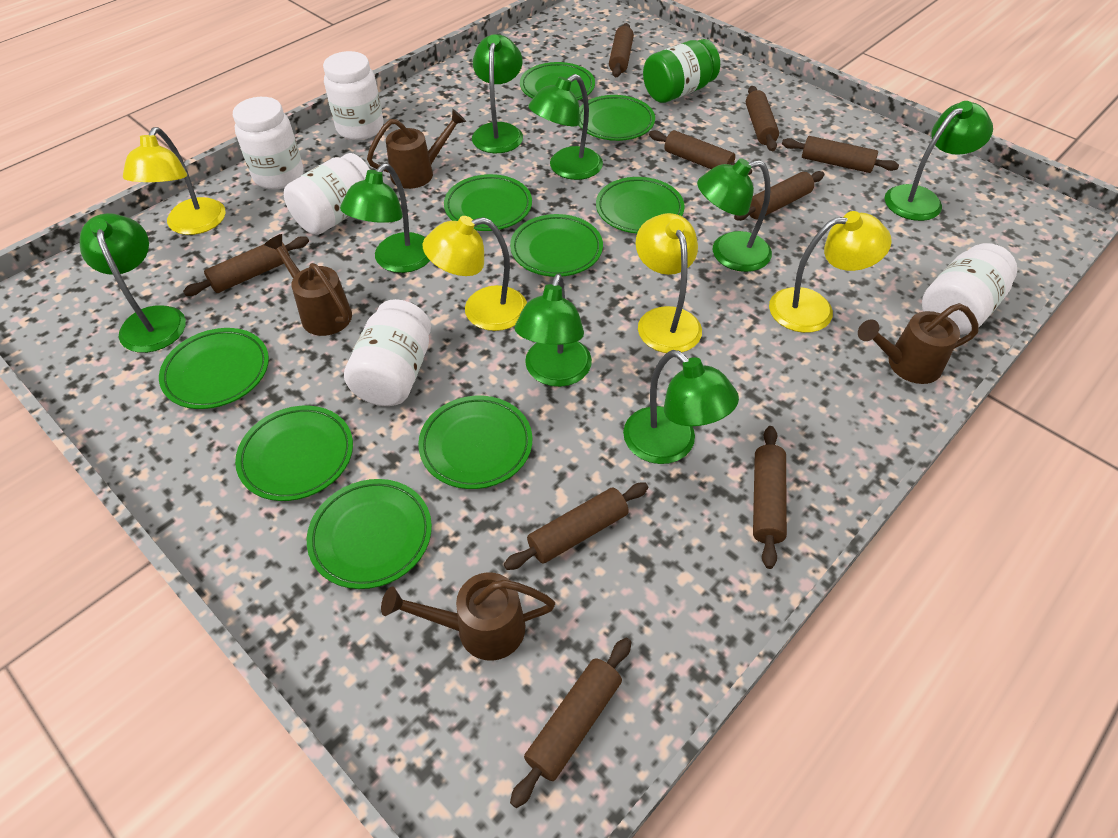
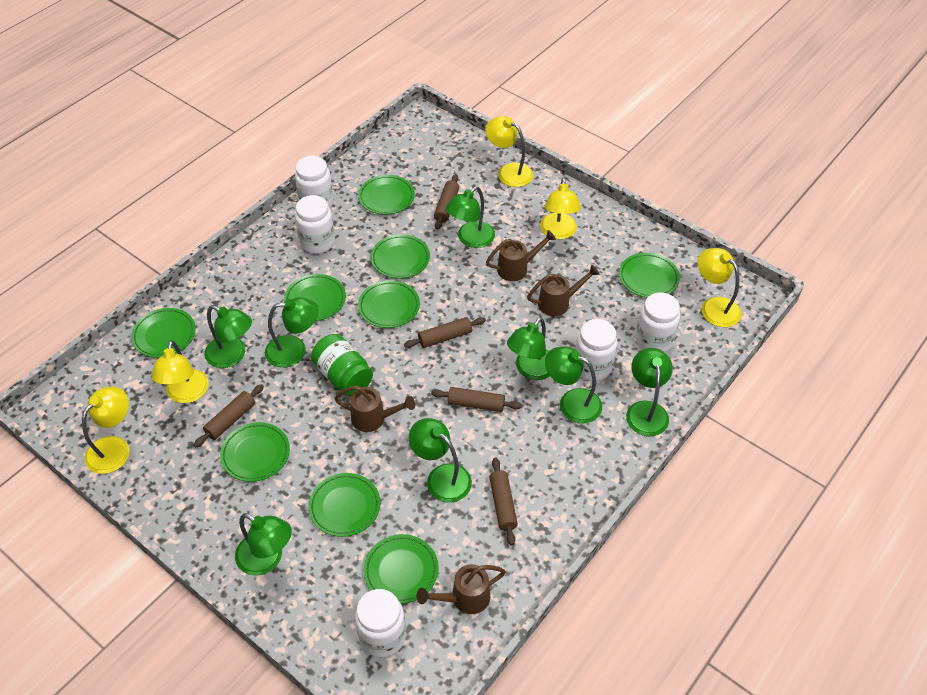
brown rolling pin: [183,236,309,296] [504,483,648,570] [510,638,631,808] [609,23,634,77] [649,130,752,175] [734,171,824,221] [746,86,779,151] [753,426,787,569] [782,136,899,173] = 9 -> [194,384,264,447] [404,317,486,348] [431,387,522,412] [434,174,459,230] [489,457,518,545] = 5
yellow lamp: [123,127,226,235] [423,216,527,331] [635,213,702,353] [769,211,892,333] = 4 -> [82,386,130,474] [151,340,209,403] [485,116,533,187] [540,178,581,239] [698,248,742,327] = 5

